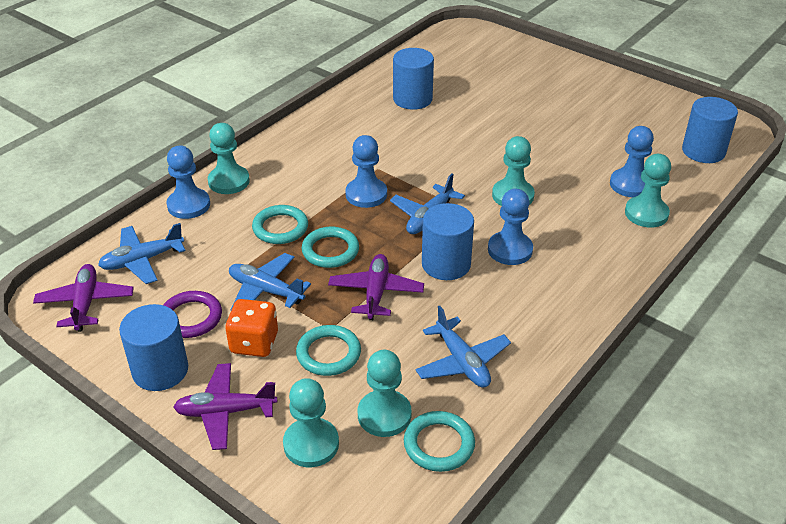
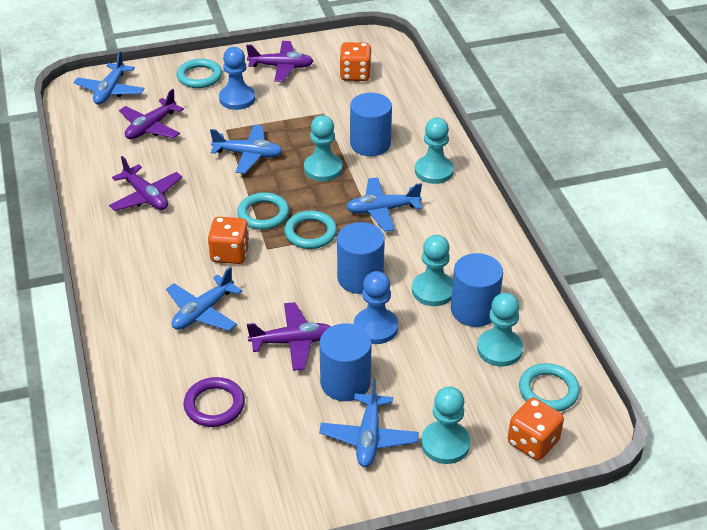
blue pawn: [167,145,210,219] [345,135,387,208] [488,189,533,265] [610,126,654,197] = 4 -> [219,47,255,110] [354,271,398,344] = 2
blue plane: [98,223,185,284] [229,253,311,310] [390,173,465,234] [415,306,511,388] = 4 -> [73,51,144,105] [166,267,242,331] [210,125,283,174] [319,379,419,467] [346,177,422,232] = 5
orange dice: [225,299,278,357] = 1 -> [208,217,250,264] [339,42,372,81] [508,398,564,460] = 3
purple plane: [33,264,134,332] [173,363,277,450] [328,254,424,320] = 3 -> [109,156,182,211] [119,89,184,139] [246,41,313,82] [247,302,331,371] = 4

